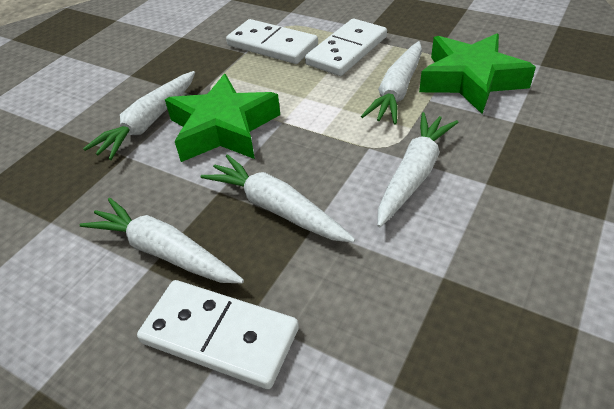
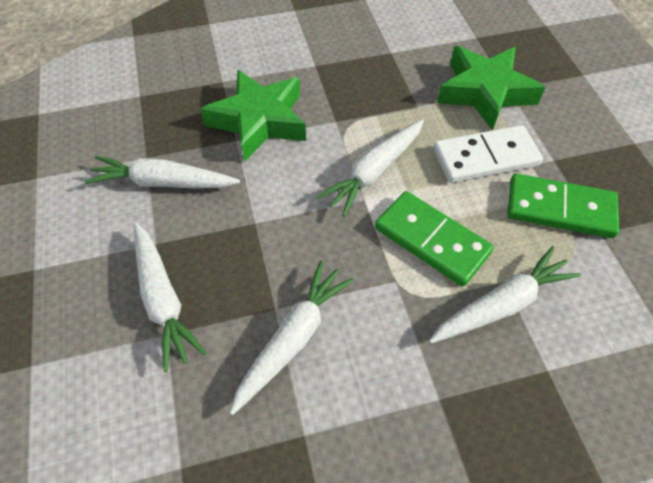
green domino: none = 0 -> [375,191,494,286] [507,174,619,238] = 2
white domino: [137,280,299,389] [226,19,318,64] [305,19,387,76] = 3 -> [433,125,543,183] = 1

